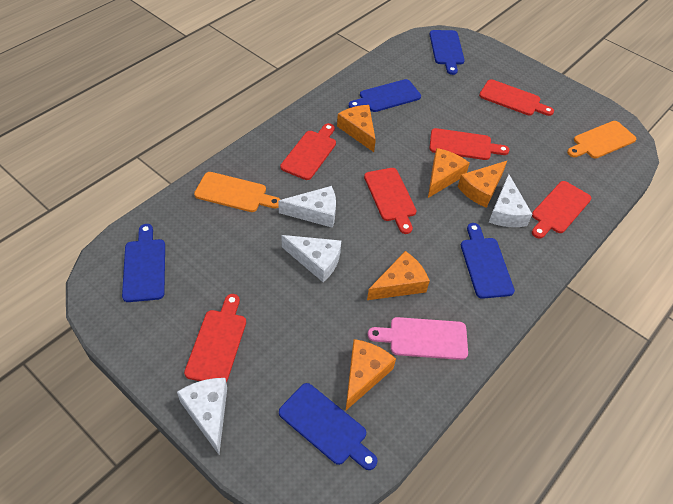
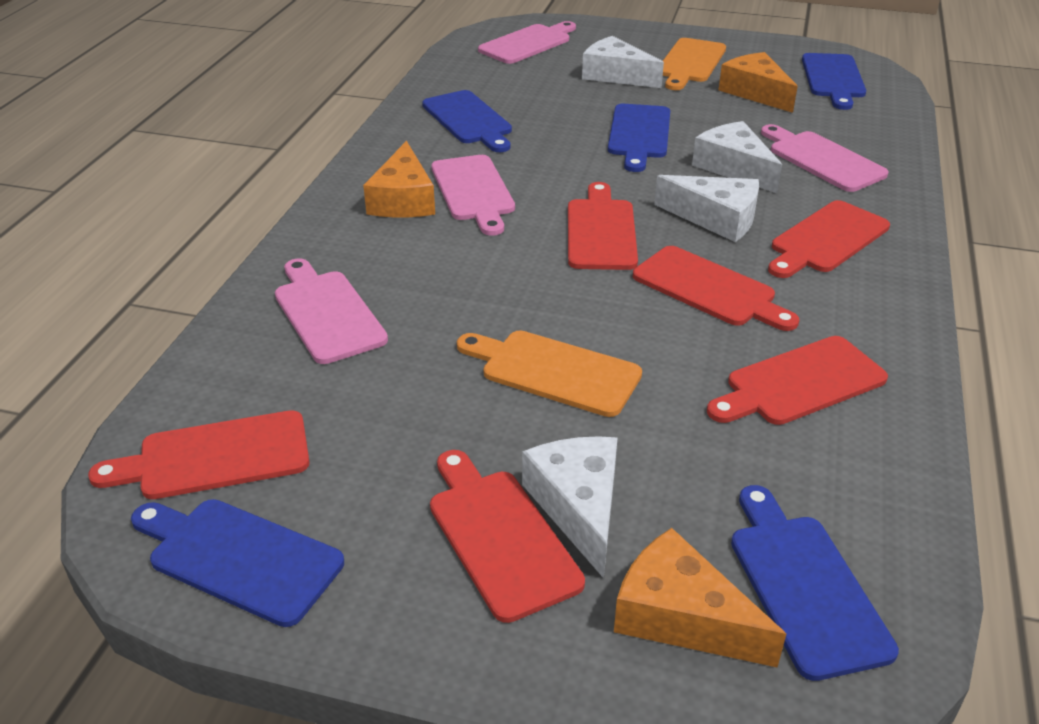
orange cheese: [337,105,376,152] [346,339,396,410] [367,251,430,300] [428,148,470,198] [458,161,507,208] = 5 -> [363,141,435,217] [614,528,786,668] [719,52,798,113] = 3
pink cutting board: [367,317,468,360] = 1 -> [275,258,388,364] [431,155,515,236] [478,21,576,64] [761,124,889,192] = 4

